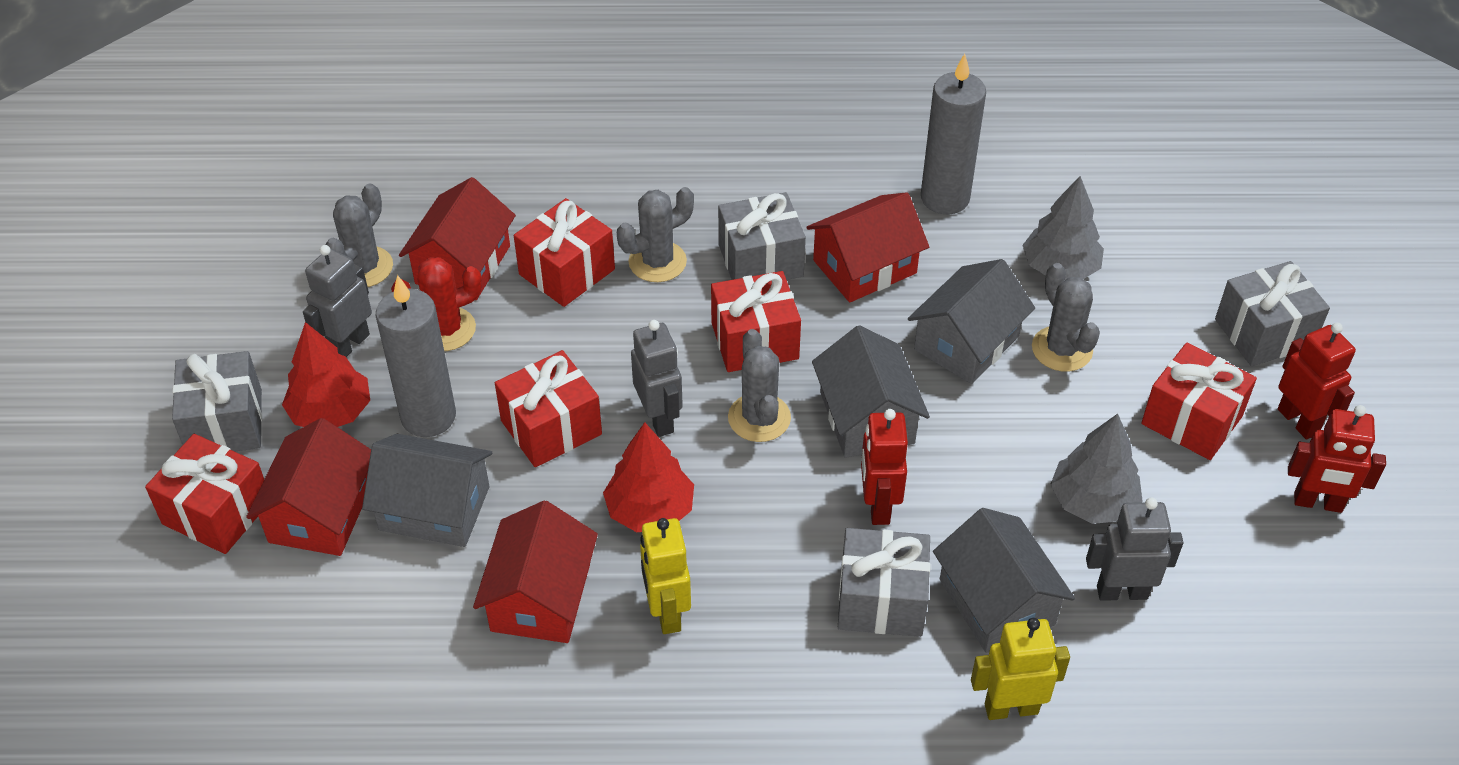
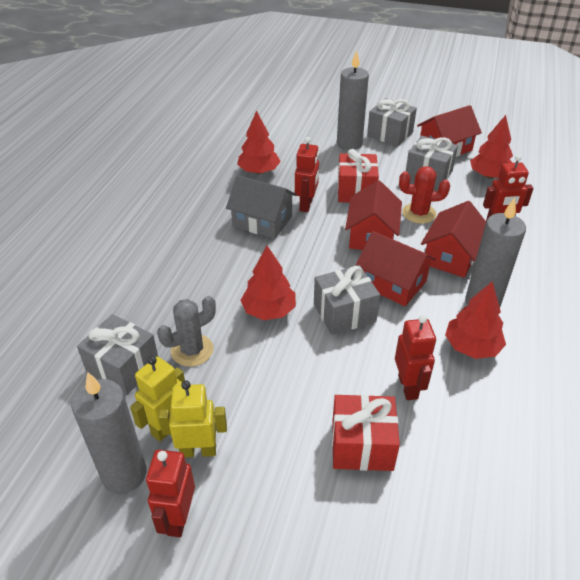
grey cactus: [326,183,393,287] [617,187,694,282] [728,329,791,442] [1032,263,1100,372] = 4 -> [157,296,216,367] = 1
grey candle: [376,275,456,437] [921,54,986,214] = 2 -> [71,372,146,494] [337,50,369,150] [465,198,526,307] = 3
grey house: [362,434,492,547] [812,325,930,458] [908,259,1035,384] [933,508,1075,653] = 4 -> [226,175,297,239] = 1
grey robot: [303,245,372,357] [631,320,683,437] [1086,497,1183,601] = 3 -> none = 0
grey tree: [1022,176,1104,280] [1050,414,1143,524] = 2 -> none = 0
red gift: [145,434,264,554] [495,350,602,467] [514,198,615,307] [711,271,801,372] [1141,342,1257,460] = 5 -> [332,395,400,471] [338,149,379,202] = 2
red robot: [861,409,908,525] [1278,323,1356,440] [1288,405,1386,513] = 3 -> [146,450,195,537] [295,137,319,212] [395,315,436,400] [483,155,534,221] = 4
red tree: [282,322,370,427] [603,422,694,532] = 2 -> [237,110,281,174] [241,246,296,320] [445,281,506,359] [470,115,513,179] = 4

